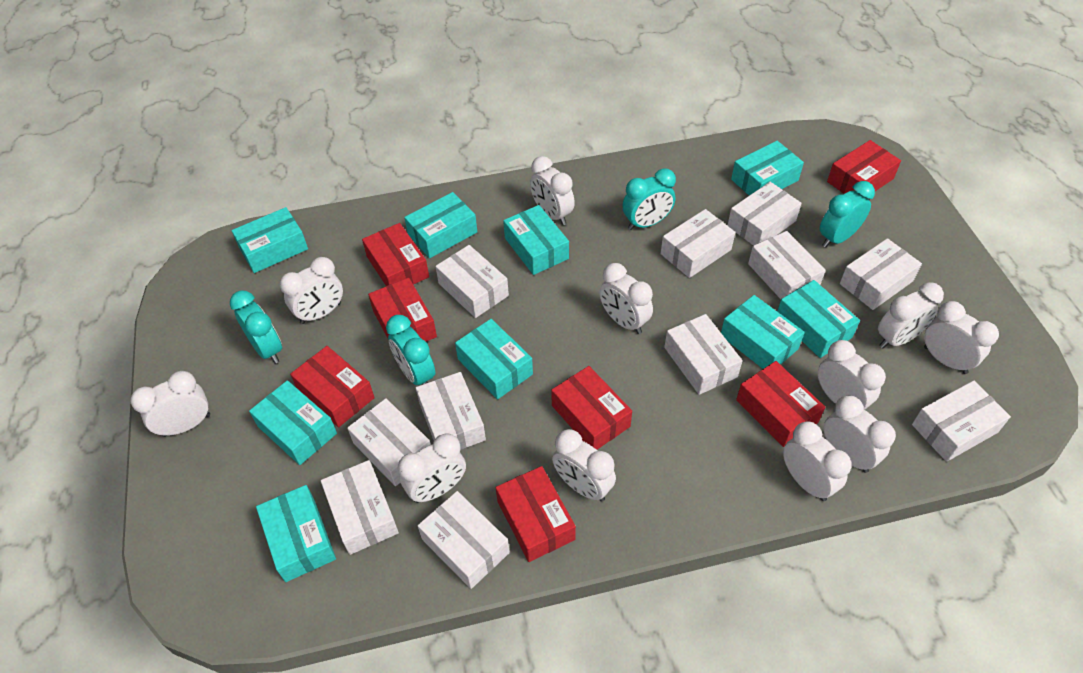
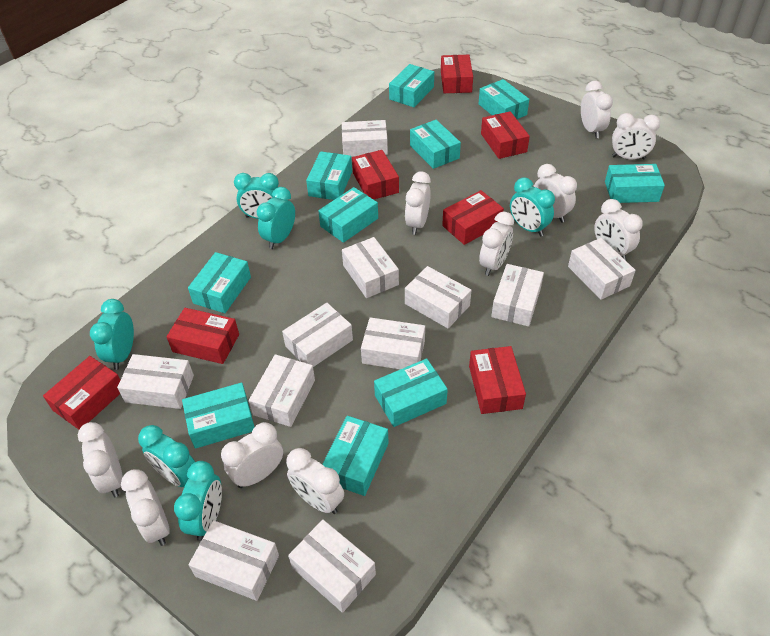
turquoise box: [232,207,308,273] [249,380,337,465] [256,485,336,582] [404,192,477,258] [455,319,533,400] [503,205,569,275] [721,295,805,369] [731,141,804,196] [777,280,860,358] = 9 -> [182,383,254,449] [188,252,251,313] [306,151,352,200] [318,187,378,243] [322,416,389,496] [374,358,448,427] [389,64,434,107] [410,120,461,169] [479,79,529,119] [605,164,665,203] = 10
turquoise clock: [230,291,282,364] [386,315,435,385] [623,168,676,230] [820,181,875,248] = 4 -> [90,299,134,370] [138,425,195,487] [174,461,222,541] [234,173,279,219] [257,187,295,249] [510,177,555,236] = 6
white clock: [131,371,210,437] [280,257,343,324] [398,434,466,503] [530,156,575,225] [552,429,616,502] [599,263,653,334] [783,422,852,501] [818,340,886,410] [824,396,896,473] [878,282,944,348] [924,301,999,374] = 11 -> [78,422,123,497] [121,469,170,546] [221,422,283,488] [286,448,344,514] [405,171,431,235] [479,212,514,276] [533,164,577,223] [581,81,613,139] [594,199,643,260] [612,113,660,160] = 10

